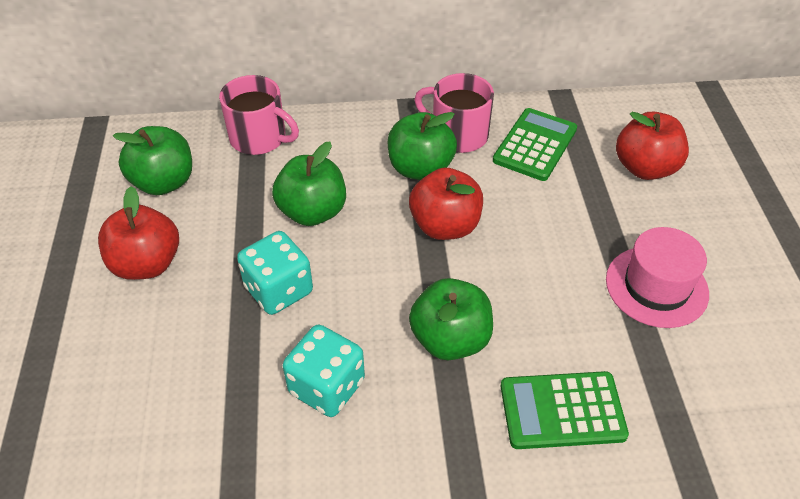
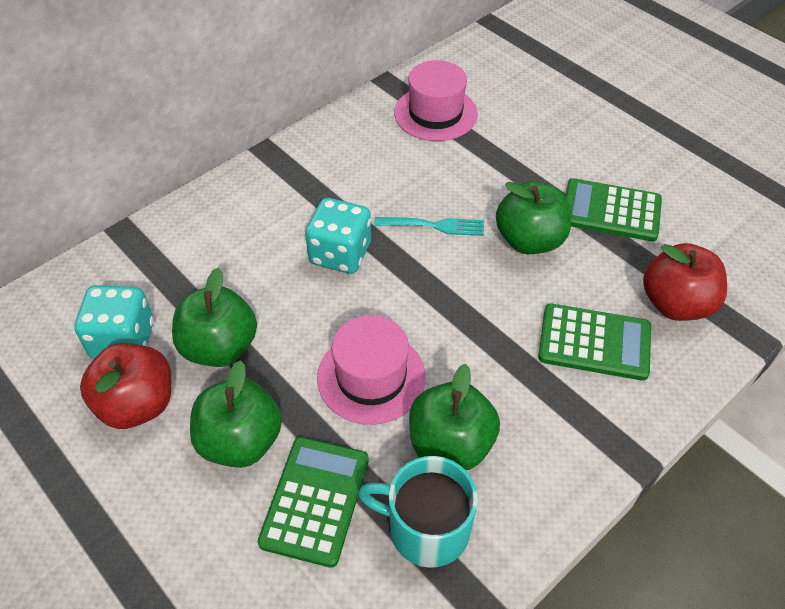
green calculator: [493,108,577,181] [501,371,629,449] = 2 -> [258,437,369,568] [538,304,651,381] [565,178,662,241] = 3
pink hat: [606,227,709,328] = 1 -> [317,315,426,425] [394,60,478,141] = 2
pink mug: [219,75,299,155] [414,73,494,153] = 2 -> none = 0
red apple: [98,186,179,280] [409,168,483,240] [616,112,689,180] = 3 -> [80,343,171,429] [643,243,727,321] = 2
turquoise fork: none = 0 -> [374,217,484,236] = 1
turquoise mug: none = 0 -> [358,456,478,568] = 1

